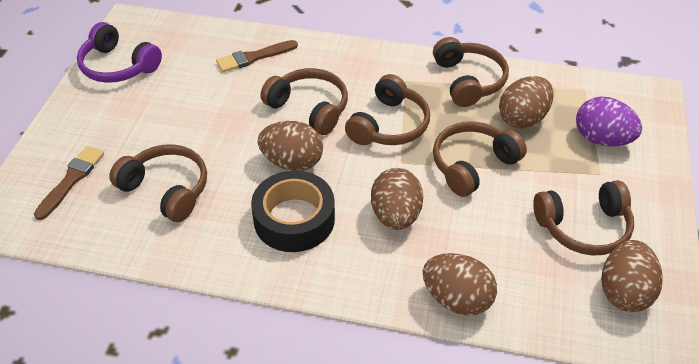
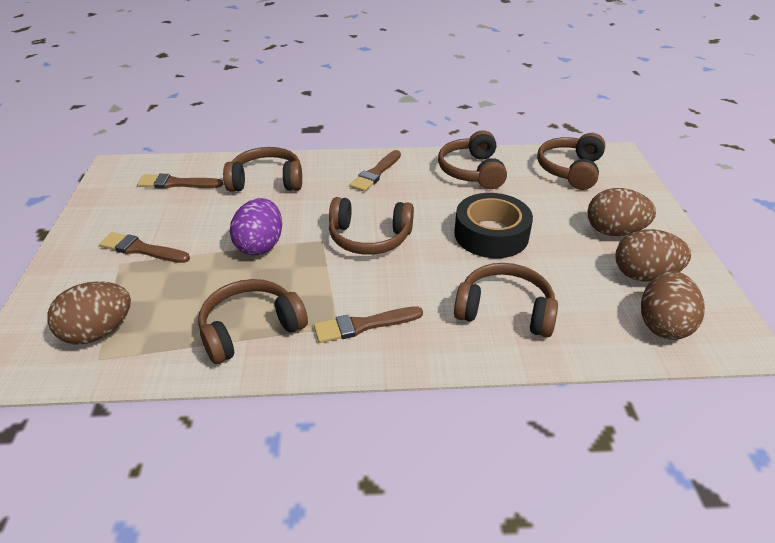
brown brush: [34,146,104,220] [216,40,298,72] = 2 -> [99,232,190,263] [137,174,223,189] [314,306,423,343] [350,150,401,192] = 4
brown egg: [258,121,323,171] [371,168,423,230] [423,253,497,316] [499,76,554,129] [601,240,663,312] = 5 -> [47,281,131,344] [588,188,656,236] [615,229,691,282] [641,271,705,340] = 4
purple headphones: [77,22,162,83] = 1 -> none = 0

